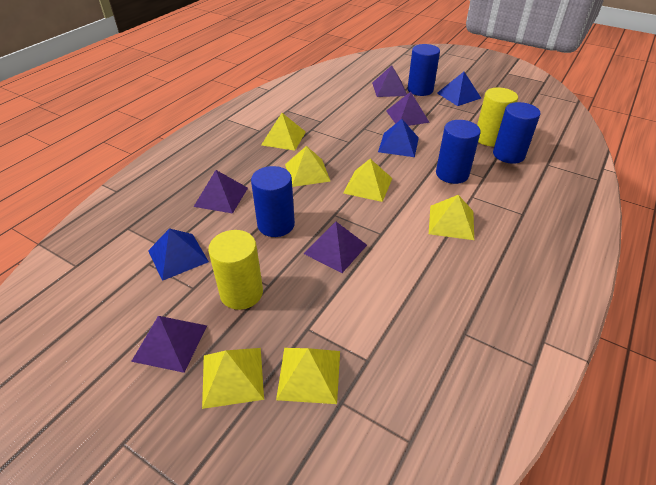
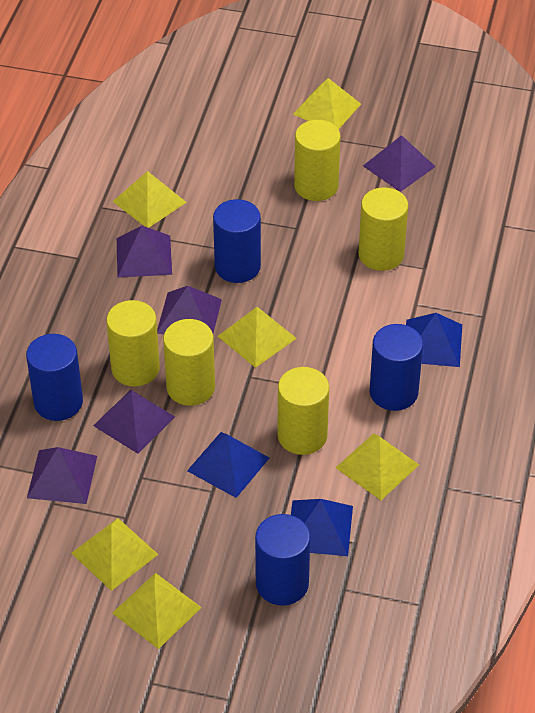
yellow cylinder: [208,230,263,310] [477,87,518,146] = 2 -> [106,300,160,387] [163,319,215,406] [278,367,329,455] [294,120,340,201] [358,187,408,271] = 5

